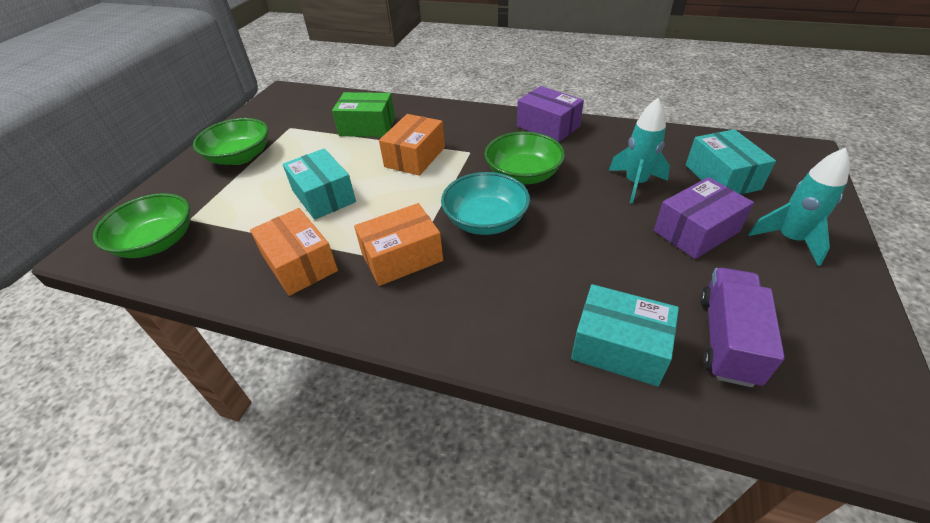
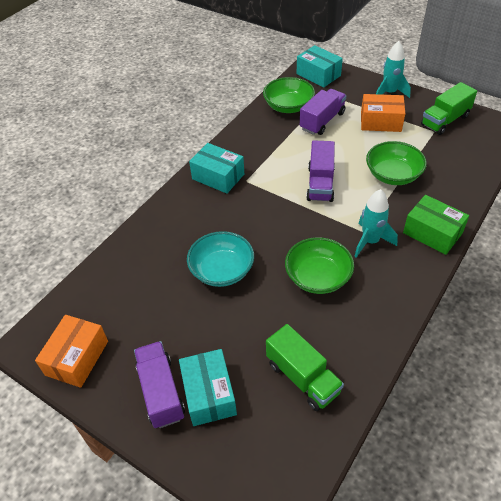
green truck: none = 0 -> [266,324,344,411] [421,82,477,135] = 2
orange box: [250,208,338,296] [354,203,443,286] [379,114,445,176] = 3 -> [35,315,108,388] [361,94,405,132] = 2
purple box: [517,86,584,142] [654,177,754,259] = 2 -> none = 0
purple truck: [700,268,785,387] = 1 -> [134,341,185,428] [300,89,346,135] [306,140,335,202] = 3

